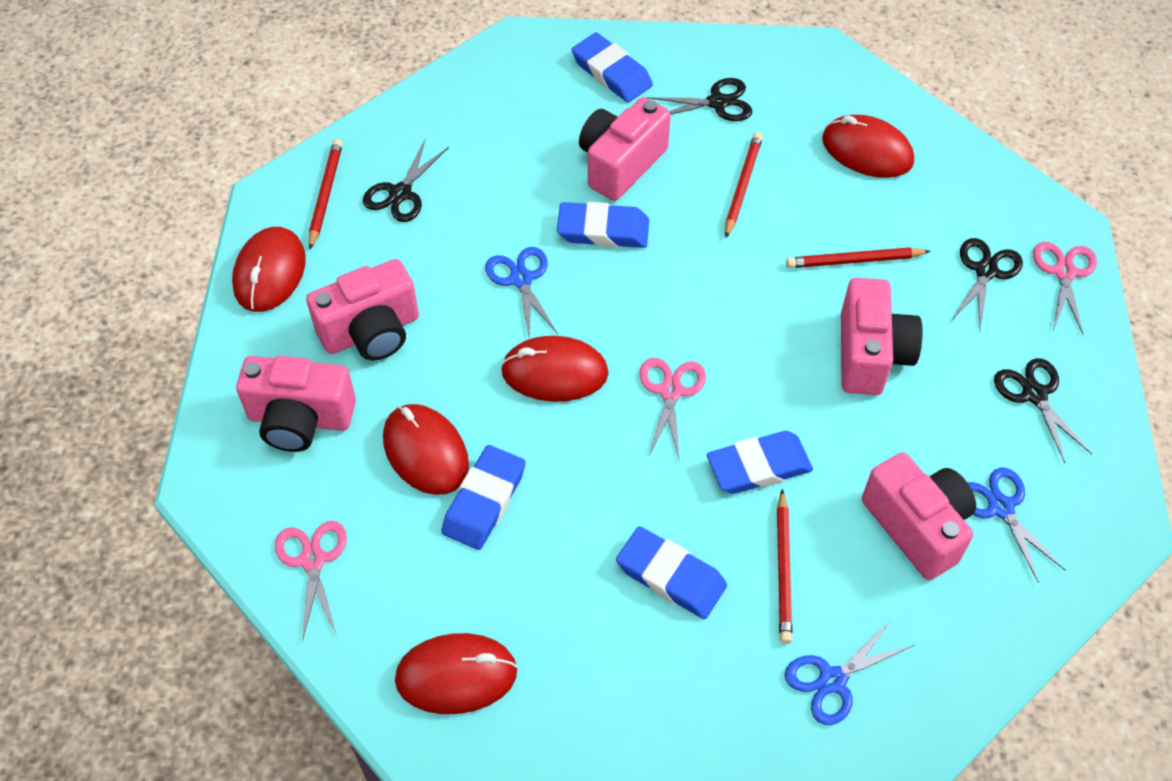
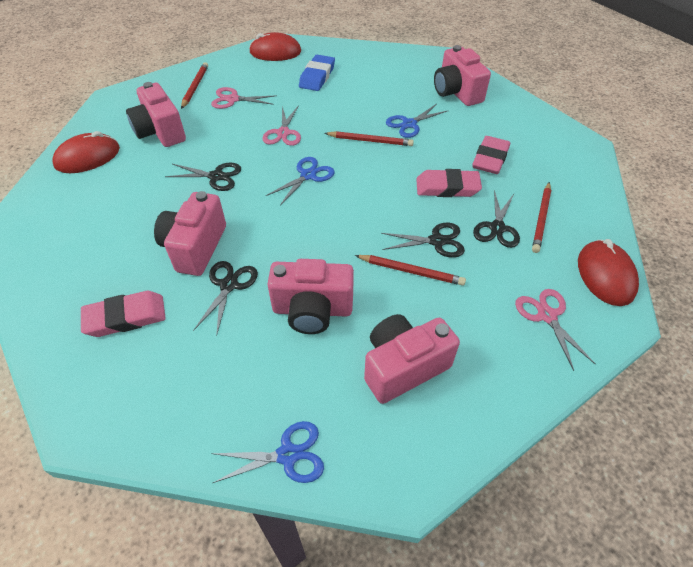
blue eraser: [441,445,526,550] [557,202,649,248] [572,33,653,102] [616,526,727,619] [707,431,813,494] = 5 -> [299,55,335,91] = 1
pink eraser: none = 0 -> [81,291,166,337] [416,169,482,197] [472,136,510,174] = 3
red mouse: [232,227,306,312] [383,404,469,495] [395,633,518,714] [501,336,608,402] [822,115,914,178] = 5 -> [52,131,120,173] [249,32,301,61] [578,239,639,306] = 3

